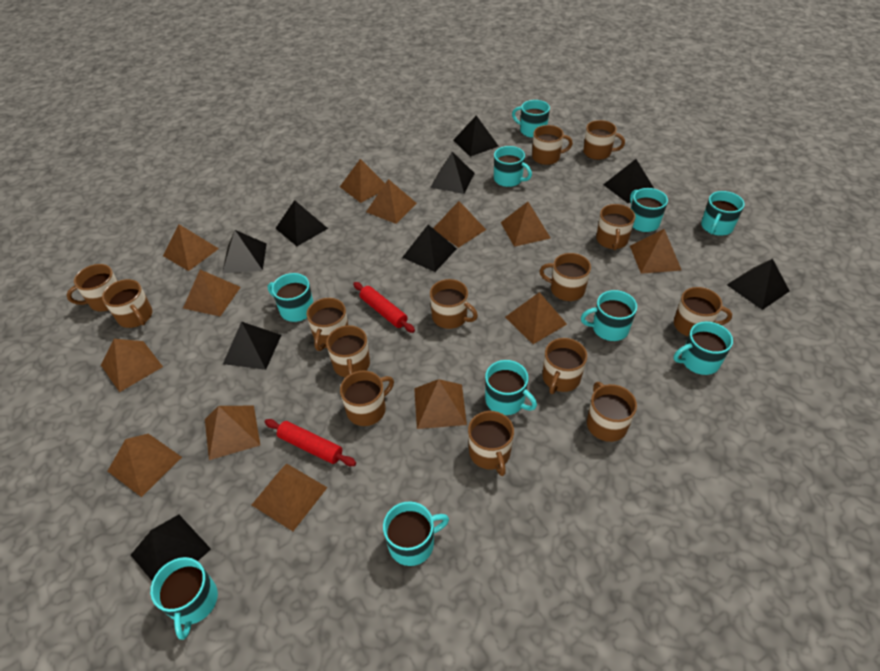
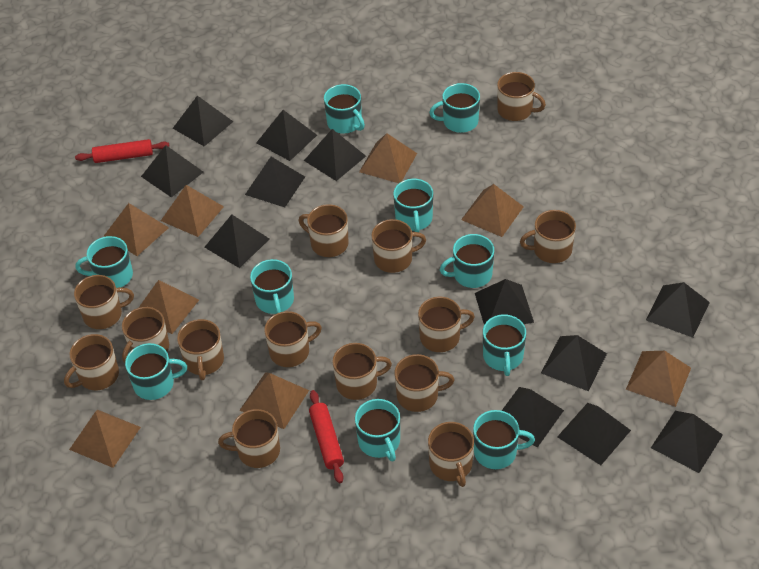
black pyramid: [131,515,211,581] [222,230,267,273] [223,321,281,370] [275,200,328,246] [402,225,457,272] [430,152,475,194] [453,115,498,157] [603,159,654,203] [727,259,790,310] = 9 -> [141,145,203,197] [173,96,233,146] [204,215,269,268] [245,157,305,207] [256,110,317,161] [304,129,366,181] [475,279,534,325] [502,387,564,448] [541,335,607,391] [557,403,631,465] [646,282,710,338] [651,411,723,473] = 12
brown pyramid: [101,339,163,392] [108,434,182,497] [163,224,219,271] [183,270,241,316] [205,405,260,460] [252,463,328,531] [340,159,385,203] [366,179,417,224] [414,379,467,429] [433,201,486,248] [501,202,550,247] [505,292,567,344] [630,229,682,274] = 13 -> [69,410,141,468] [104,203,169,256] [139,280,199,334] [161,185,224,237] [240,372,309,429] [359,133,417,183] [461,184,524,237] [626,351,691,407] = 8

